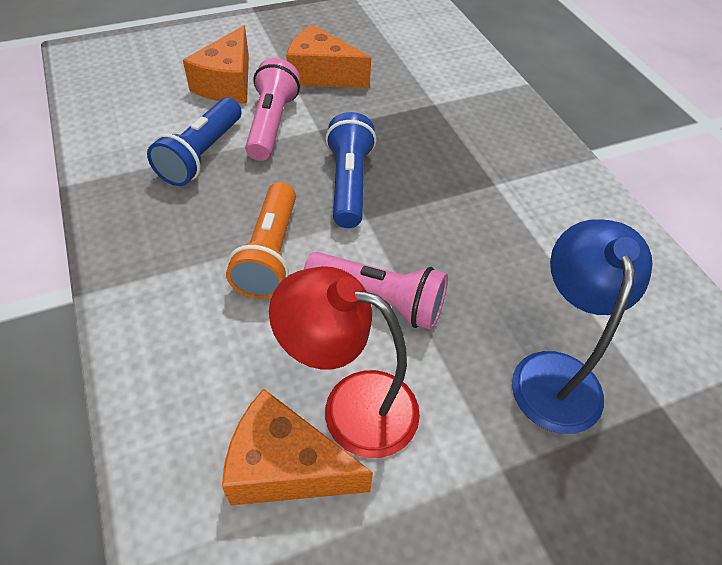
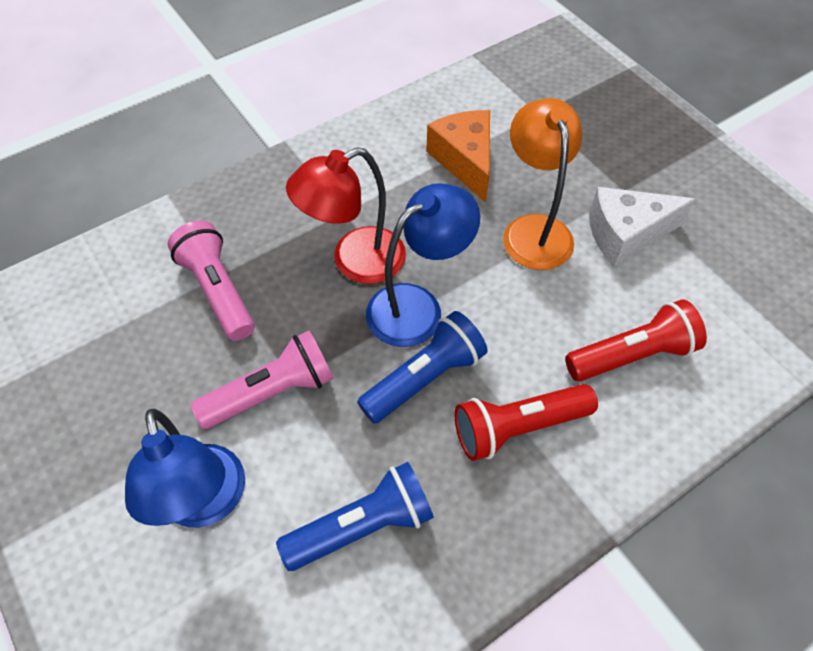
blue lamp: [512,219,653,434] = 1 -> [125,409,245,528] [366,183,480,347] = 2
orange cheese: [183,25,249,103] [222,388,373,506] [286,24,371,88] = 3 -> [426,110,490,202] = 1
orange flashlight: [226,182,296,299] = 1 -> none = 0
orange lamp: none = 0 -> [503,98,582,270] = 1
red flashlight: none = 0 -> [454,384,598,461] [565,299,707,381] = 2
white cheese: none = 0 -> [589,187,696,266] = 1

